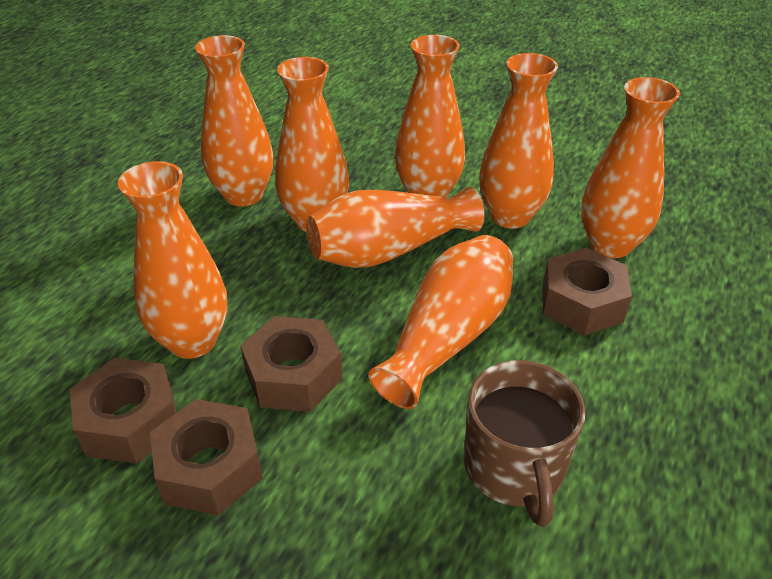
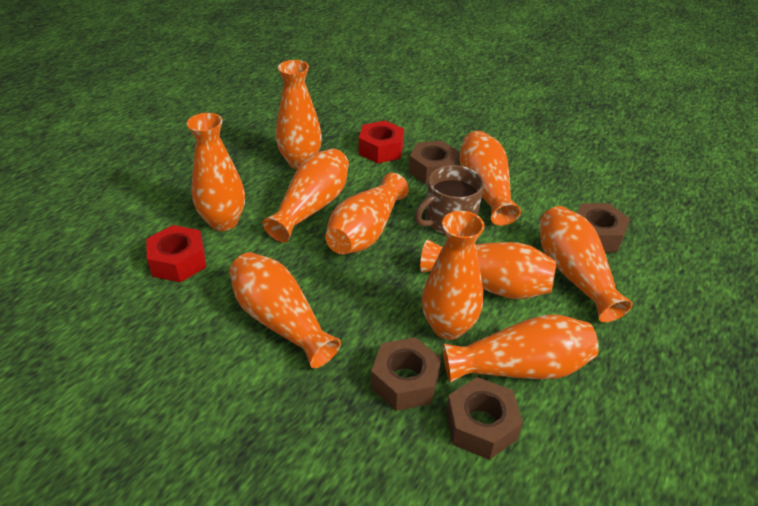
orange vase: [118,161,227,359] [195,35,273,207] [275,57,349,232] [306,187,484,268] [368,235,513,409] [395,35,465,198] [479,53,558,229] [581,77,680,258] = 8 -> [187,113,245,231] [229,252,341,368] [263,148,349,242] [276,60,322,169] [325,173,409,255] [420,239,556,299] [422,211,484,340] [443,315,599,383] [459,131,521,226] [540,206,633,323] = 10
red nut: none = 0 -> [146,225,206,282] [359,121,404,163] = 2

